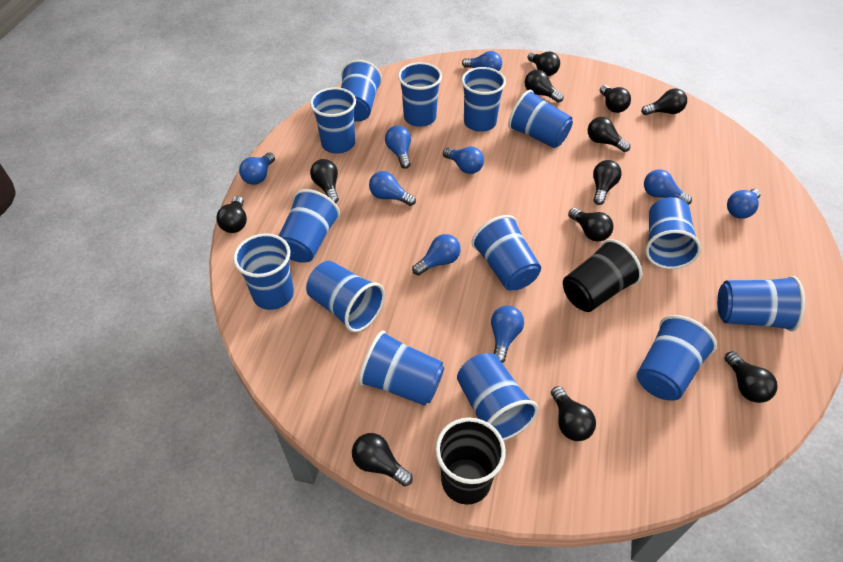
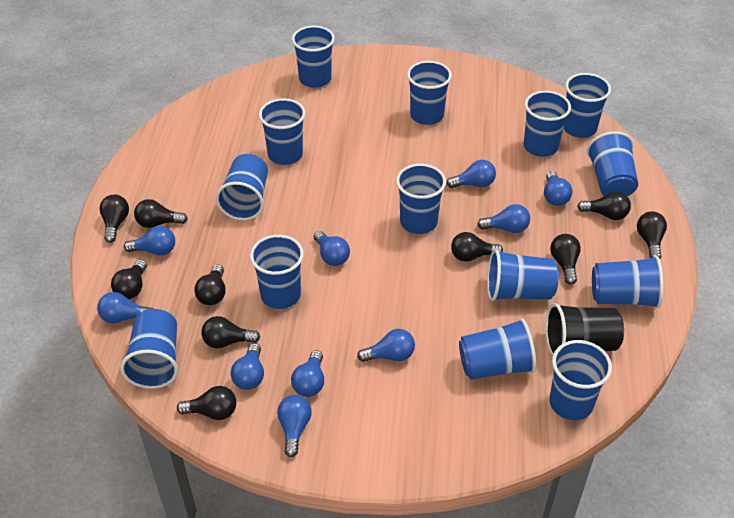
black cup: [435,417,506,505] [563,239,642,312] = 2 -> [546,303,624,356] = 1
black light bulb: [216,196,247,233] [310,159,339,203] [352,433,413,487] [525,70,564,103] [527,52,560,76] [551,386,596,441] [568,208,613,242] [588,117,630,152] [593,160,622,205] [600,85,631,113] [641,89,687,115] [724,351,778,403] = 12 -> [99,194,129,243] [111,260,147,299] [134,199,188,228] [177,386,236,420] [194,264,226,305] [201,316,260,348] [451,232,503,262] [550,234,581,285] [577,192,631,220] [637,211,667,259] = 10
blue light bulb: [239,153,275,185] [369,171,416,206] [385,126,411,169] [412,234,461,276] [443,147,484,174] [462,51,502,71] [491,306,524,363] [644,169,692,205] [727,189,761,219] = 9 -> [97,292,154,323] [124,226,175,256] [231,343,264,390] [277,395,312,457] [291,350,324,397] [314,231,350,266] [357,329,415,362] [446,160,496,188] [477,204,530,233] [544,171,572,206] = 10

